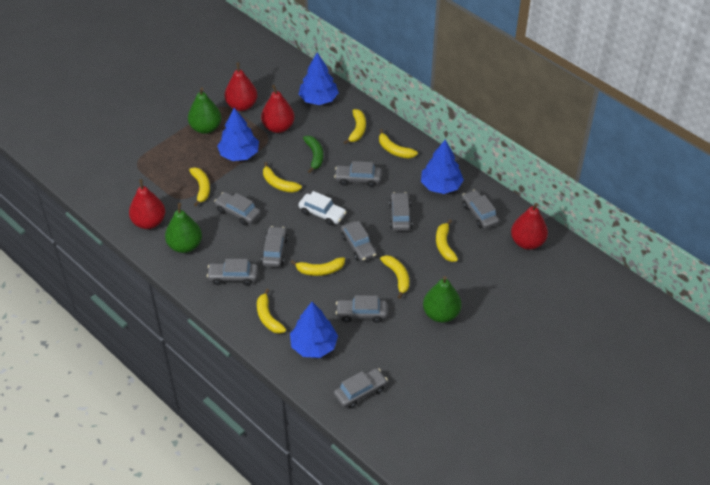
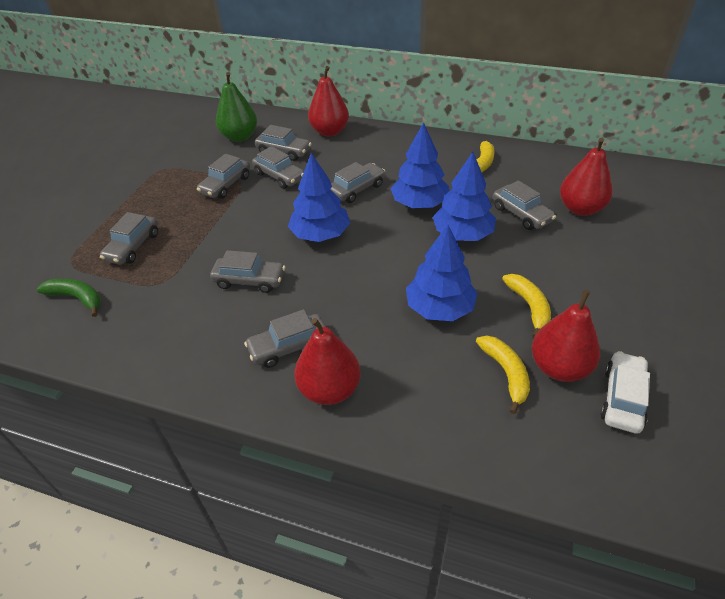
green pear: [165,203,202,253] [188,87,221,134] [423,276,462,323] = 3 -> [216,72,257,142] = 1
grey car: [207,259,258,286] [214,192,261,225] [261,226,288,268] [334,161,382,187] [334,368,388,409] [336,295,387,323] [341,221,377,262] [389,192,412,231] [462,190,499,229] = 9 -> [100,212,158,265] [197,154,250,199] [210,250,285,293] [244,309,326,368] [252,146,304,189] [255,125,312,161] [331,162,385,203] [493,180,556,230] = 8
yellow banana: [189,167,210,207] [257,289,286,334] [263,162,302,193] [290,257,345,276] [344,109,366,144] [379,129,418,158] [380,255,409,299] [436,219,458,262] = 8 -> [456,141,495,175] [476,336,530,414] [502,274,551,338] = 3

